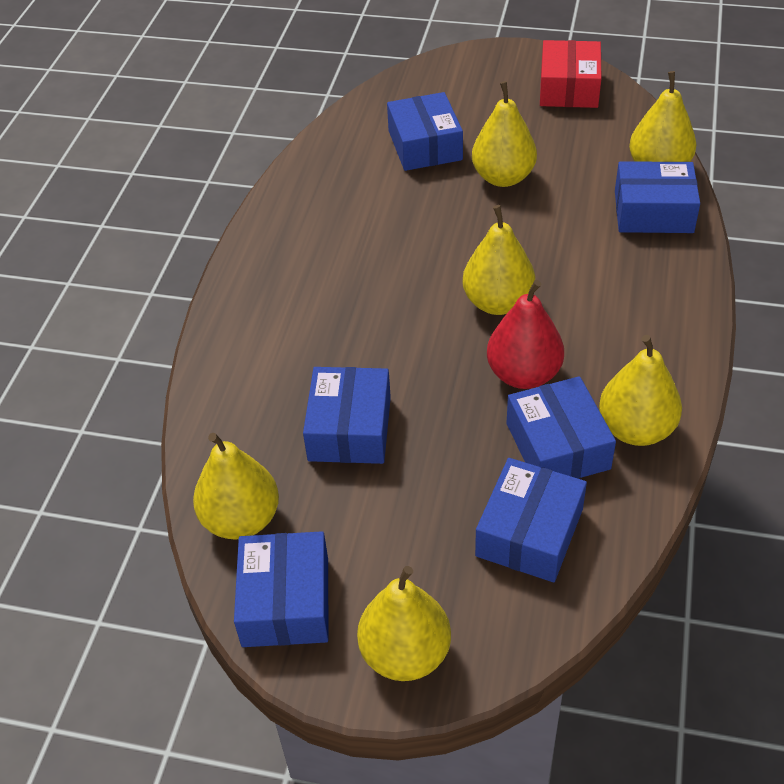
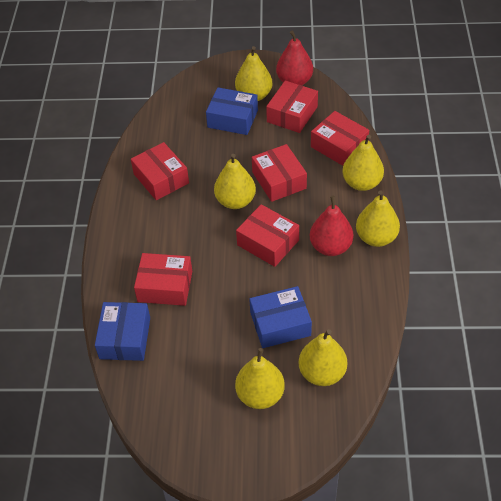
blue box: [234,531,329,647] [303,367,391,464] [387,92,463,171] [475,458,587,582] [507,376,616,479] [615,161,700,233] = 6 -> [95,302,150,361] [206,87,258,135] [249,286,312,348] = 3
red box: [540,40,601,108] = 1 -> [131,142,189,200] [134,253,192,306] [236,204,299,267] [252,144,307,202] [266,81,318,133] [311,111,369,166] = 6
red pear: [487,280,564,389] = 1 -> [276,30,313,85] [310,196,354,256] = 2

